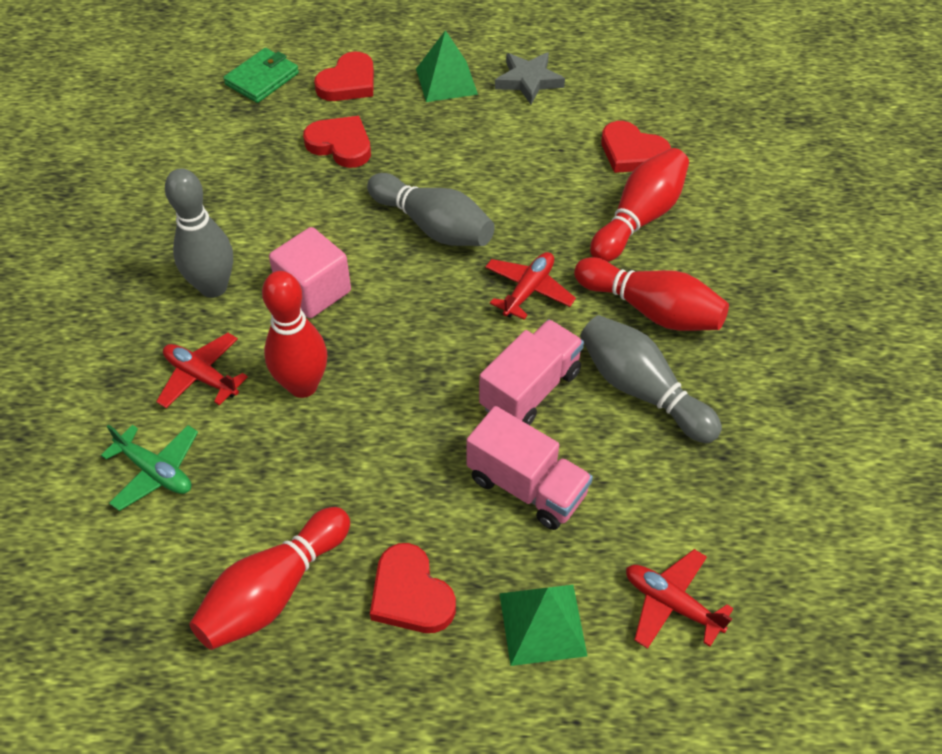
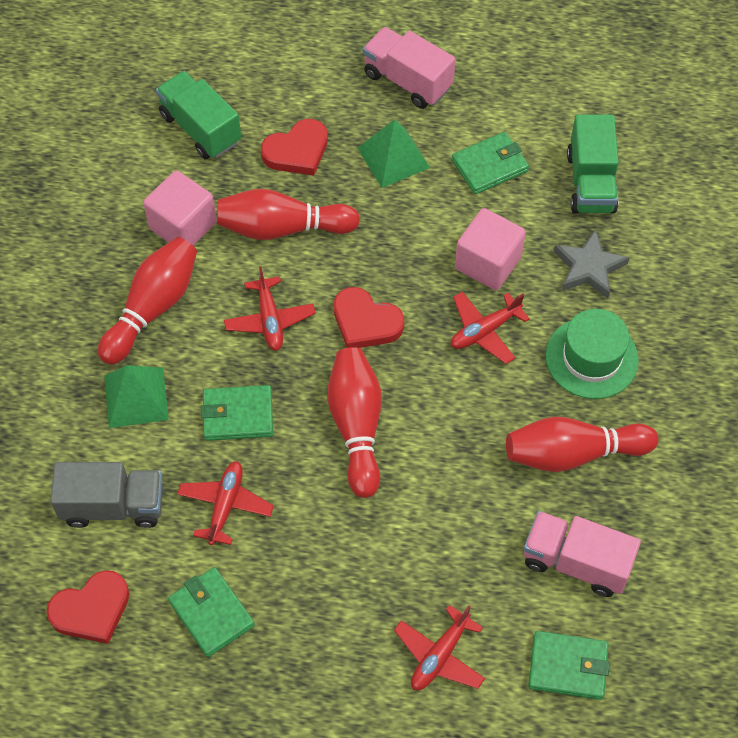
green hat: none = 0 -> [546,309,639,399] = 1
green plane: [101,425,198,511] = 1 -> none = 0
green truck: none = 0 -> [156,71,241,160] [567,114,619,213] = 2
green wallet: [223,48,299,103] = 1 -> [168,567,255,657] [201,385,273,441] [452,132,529,194] [528,631,610,700] = 4
grey bowling pin: [165,168,233,298] [367,173,495,246] [580,315,722,443] = 3 -> none = 0
grey truck: none = 0 -> [50,462,163,528] = 1
pink cube: [269,227,351,318] = 1 -> [143,171,217,246] [455,208,526,290] = 2
red heart: [303,116,371,168] [314,51,374,101] [370,543,456,633] [601,121,671,173] = 4 -> [47,570,129,644] [261,119,328,176] [334,287,404,348] = 3
red plane: [156,333,248,408] [485,252,576,320] [626,549,734,649] = 3 -> [177,461,274,545] [224,266,316,351] [394,605,485,690] [451,291,530,364] = 4

